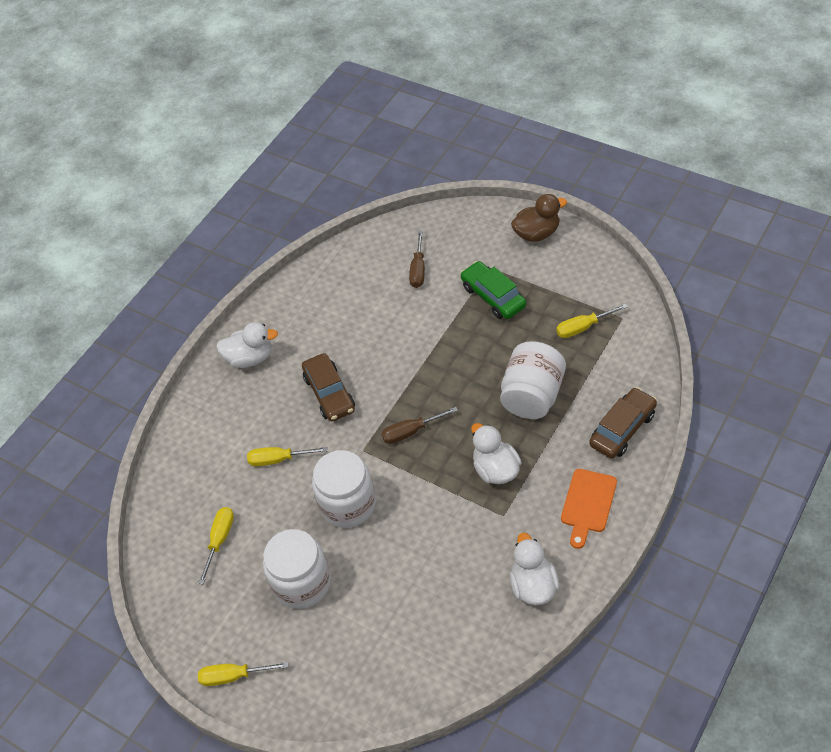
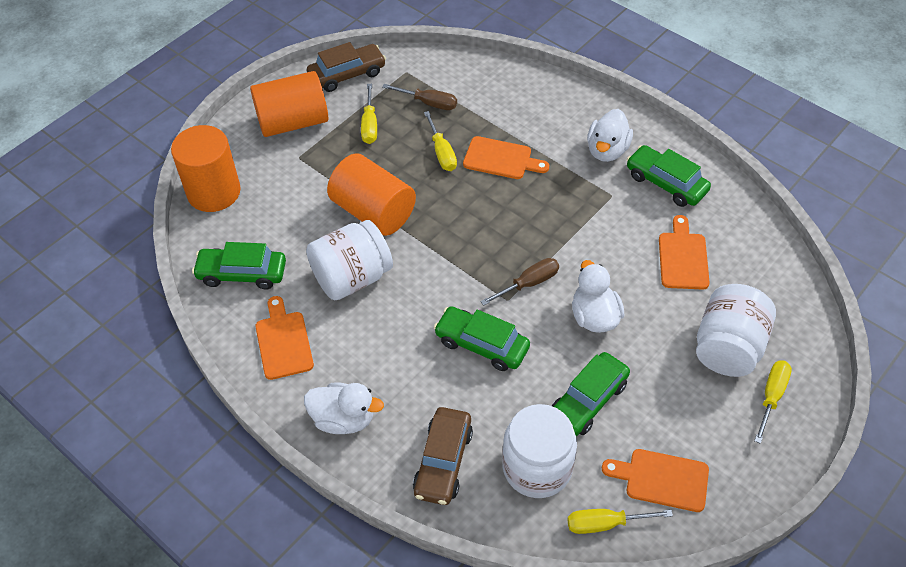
brown duck: [511,194,567,242] = 1 -> none = 0
green car: [460,261,526,319] = 1 -> [192,242,286,290] [434,306,530,371] [552,352,630,436] [626,145,711,207] = 4
orange cutting board: [561,469,617,549] = 1 -> [255,296,314,380] [463,136,549,179] [602,449,709,512] [659,215,710,289] = 4
orange cylinder: none = 0 -> [171,125,241,212] [250,71,328,137] [327,154,416,236] = 3

